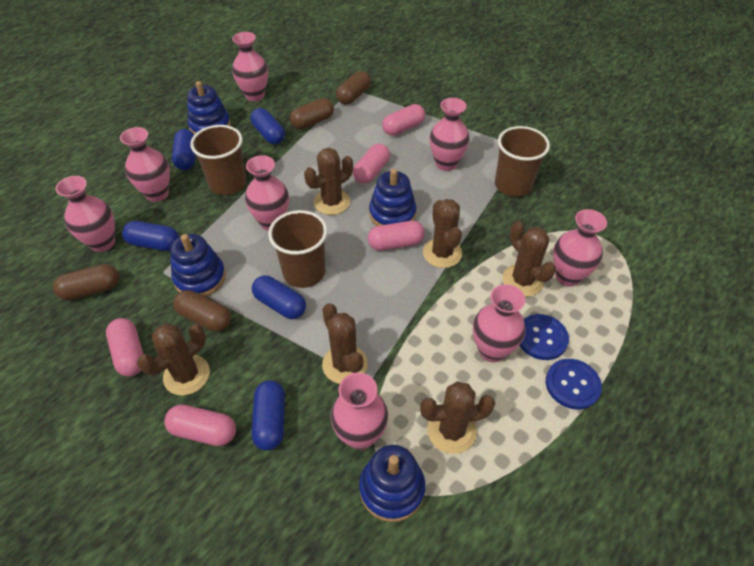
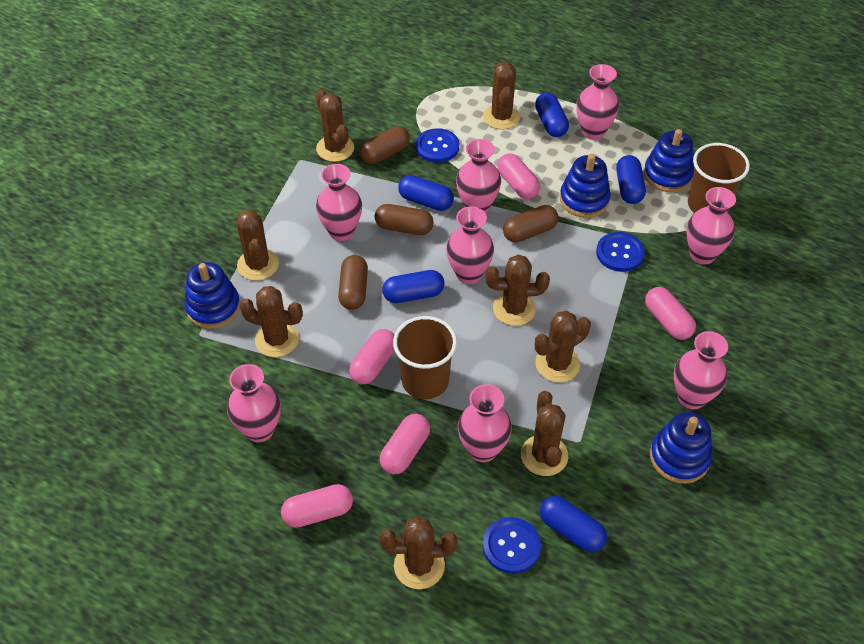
blue button: [519,314,569,360] [546,359,602,410] = 2 -> [416,128,459,163] [483,517,541,574] [596,232,645,272] = 3
brown cactus: [137,323,210,396] [304,148,353,215] [322,303,368,384] [420,381,495,454] [423,199,462,268] [502,221,556,297] = 6 -> [237,210,279,281] [239,286,303,357] [316,90,354,162] [380,516,458,589] [483,62,520,130] [485,254,550,326] [521,391,568,476] [535,311,591,382] = 8
brown cup: [190,125,247,195] [268,210,328,288] [495,126,550,197] = 3 -> [393,316,457,399] [688,143,750,213] = 2

